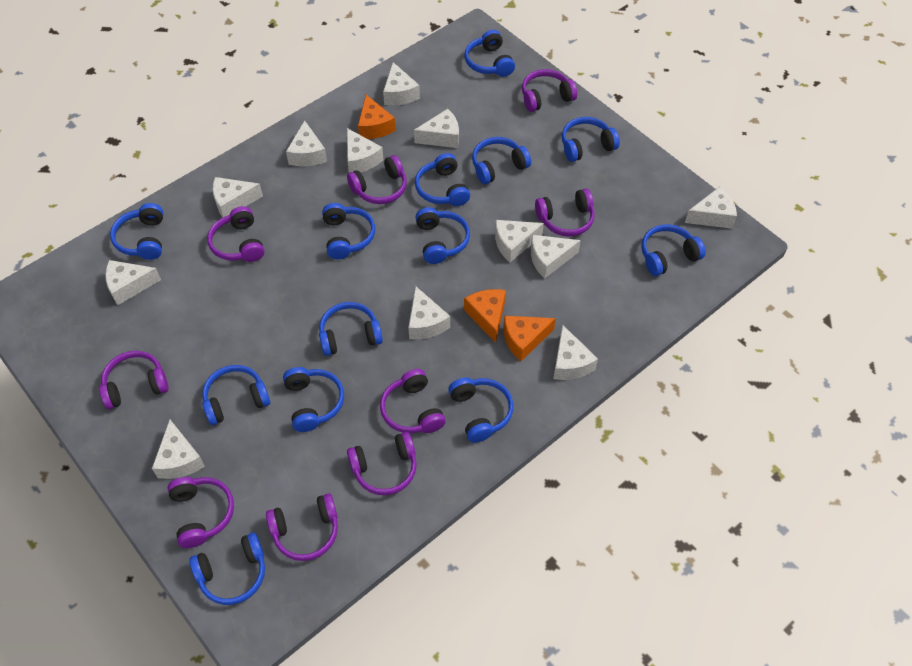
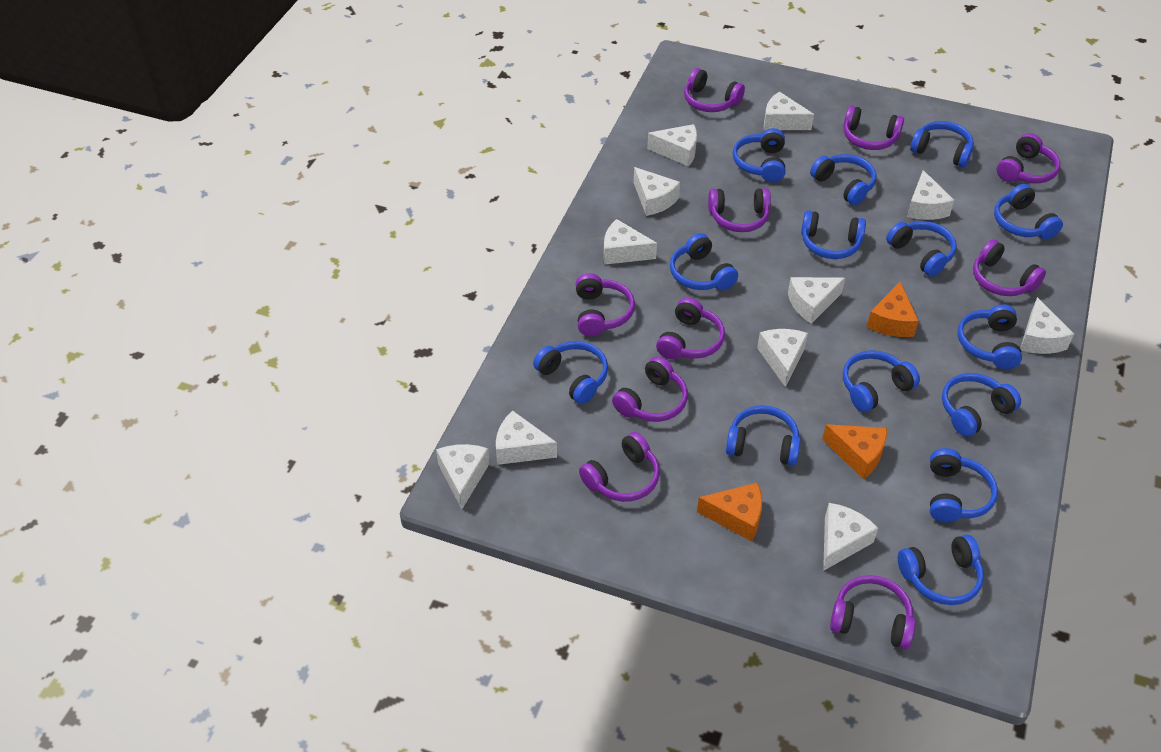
blue headphones: [110,203,163,260] [189,533,265,605] [202,365,270,425] [283,367,344,432] [319,302,383,356] [322,203,375,259] [415,153,470,206] [415,207,470,264] [448,377,513,443] [464,30,515,77] [472,137,531,184] [562,117,620,162] [641,224,706,276] = 13 -> [533,341,608,404] [670,233,738,290] [726,405,801,466] [733,128,785,182] [801,210,866,259] [810,154,877,205] [843,350,920,412] [886,221,957,277] [898,535,984,605] [910,121,974,167] [930,448,998,523] [942,373,1021,437] [957,304,1022,369] [994,184,1063,239] = 14
purple headphones: [99,351,169,409] [167,477,234,548] [207,206,265,262] [266,493,338,561] [347,155,407,204] [347,432,417,495] [380,369,446,433] [522,69,577,112] [535,189,595,236] = 9 -> [576,273,635,336] [579,432,660,502] [612,356,688,422] [656,297,725,360] [684,68,745,112] [708,188,771,232] [830,575,915,649] [844,105,904,150] [973,239,1046,296] [997,133,1060,183] = 10
white cheese: [105,260,161,305] [152,420,205,479] [213,177,263,218] [286,120,327,166] [347,128,384,173] [383,62,420,106] [408,286,450,339] [414,109,459,148] [495,220,544,262] [531,235,581,279] [553,324,598,380] [685,186,737,229] = 12 -> [436,444,490,509] [496,411,557,465] [604,219,657,265] [634,167,680,216] [647,124,697,167] [757,329,808,387] [764,92,814,130] [788,277,845,324] [823,503,878,571] [907,170,954,220] [1020,297,1074,354] = 11

